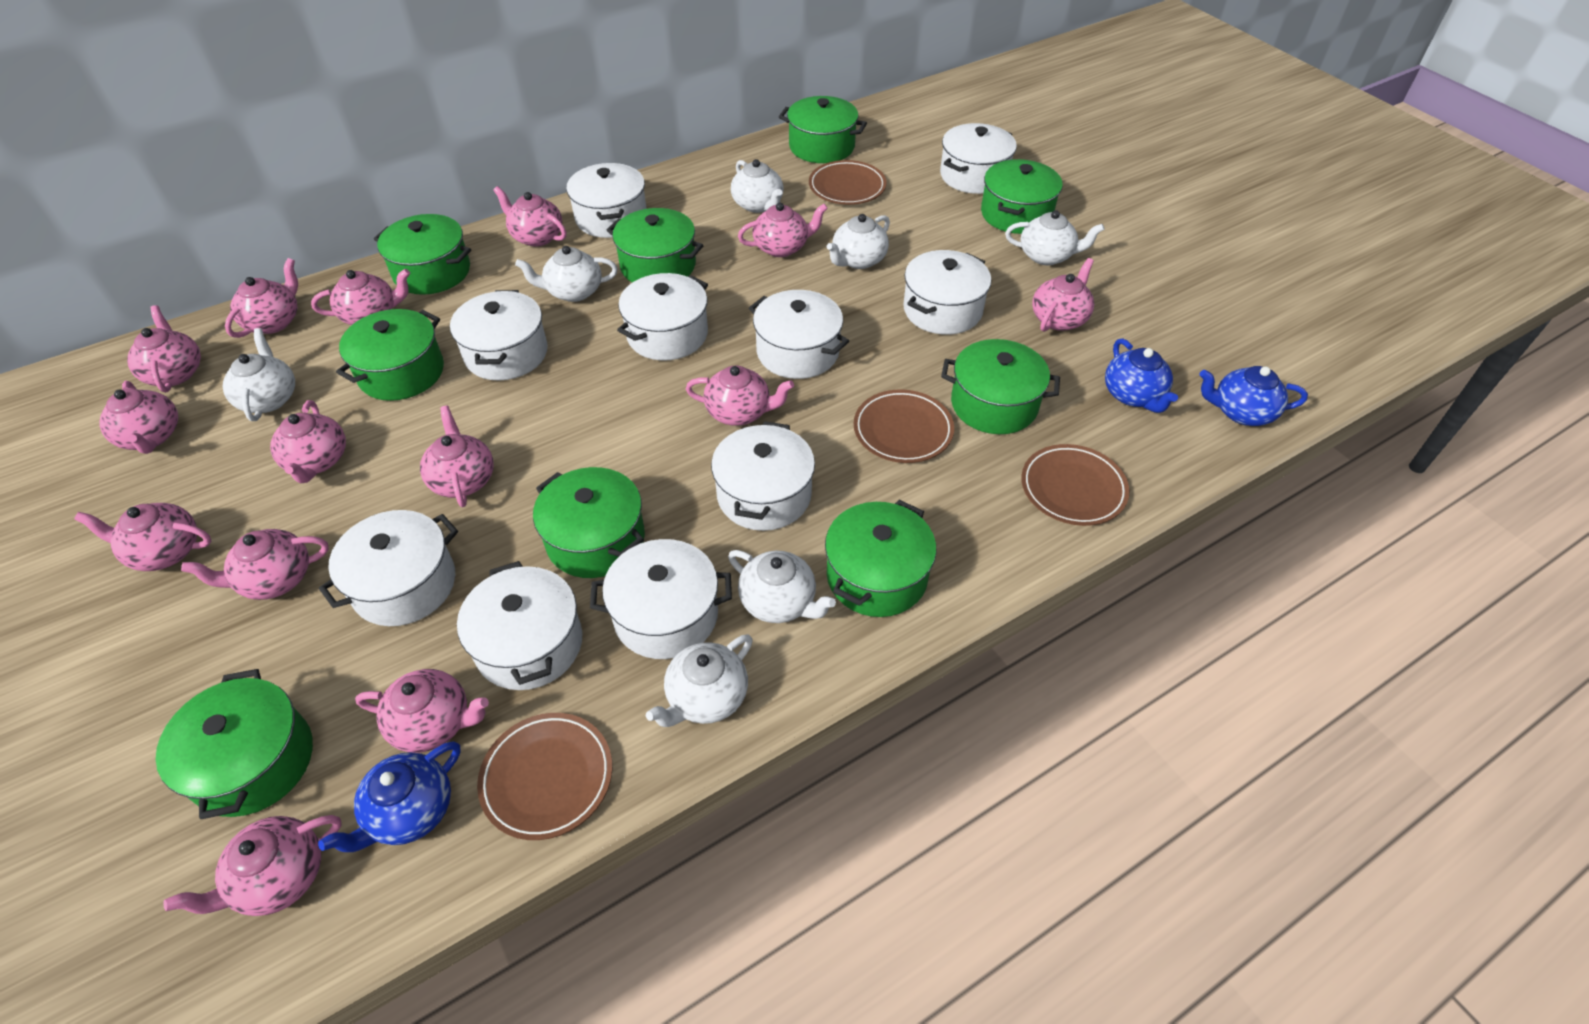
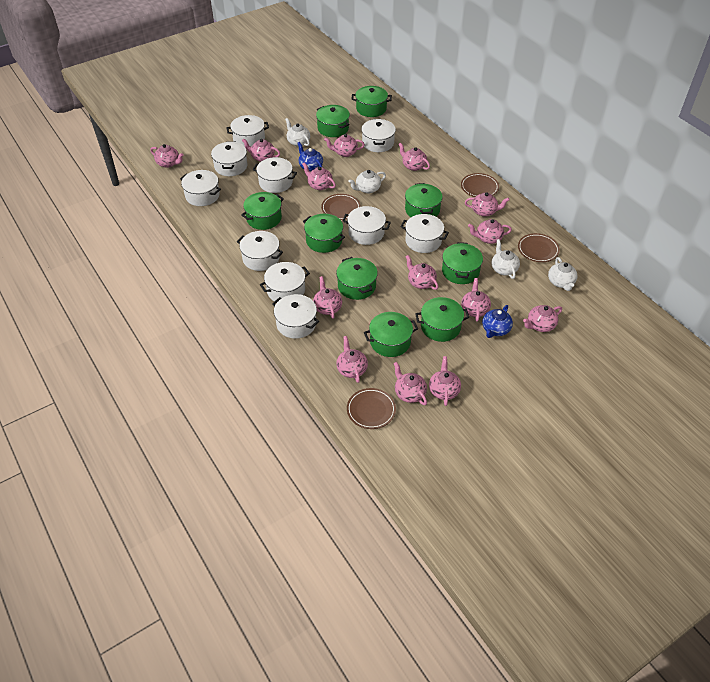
blue teapot: [318,741,461,852] [1105,338,1178,413] [1199,366,1308,426] = 3 -> [297,142,323,172] [482,305,513,338] = 2
white teapot: [222,328,295,421] [515,246,617,302] [646,634,753,727] [728,550,836,623] [731,159,783,213] [827,214,890,269] [1005,210,1105,265] = 7 -> [285,118,310,147] [349,170,386,193] [492,239,520,279] [548,257,577,291] = 4

